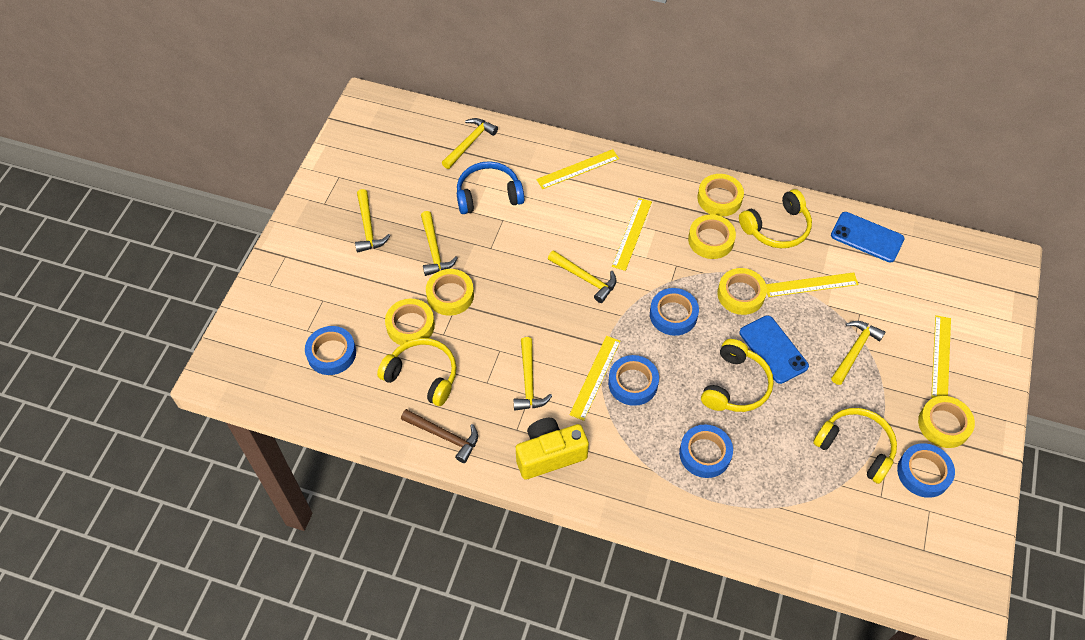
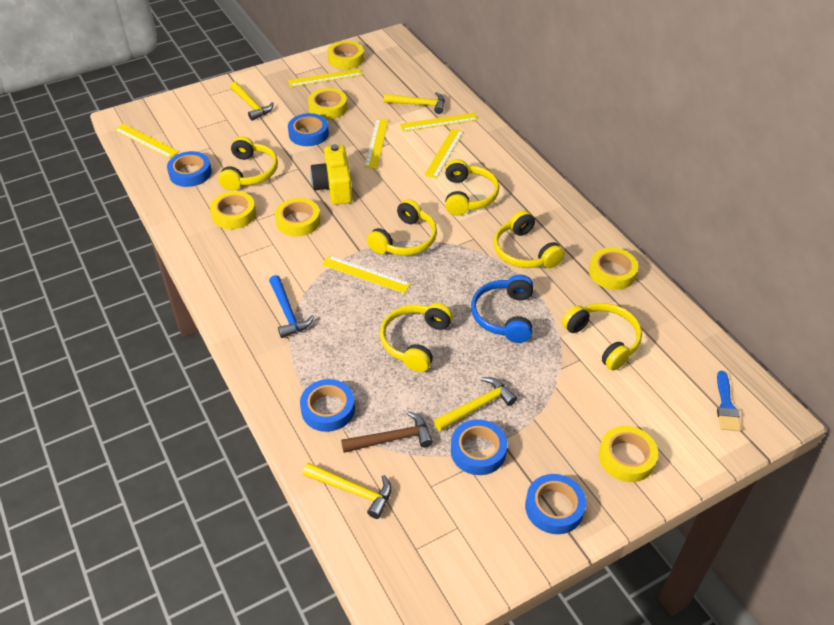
blue brush: none = 0 -> [717,371,741,431] = 1
blue hammer: none = 0 -> [269,275,314,338] = 1
blue phone: [739,315,809,384] [831,212,905,262] = 2 -> none = 0
yellow hammer: [355,189,390,253] [421,211,458,276] [442,118,498,169] [513,337,552,410] [548,250,616,303] [831,321,885,385] = 6 -> [230,82,274,121] [303,463,391,519] [384,92,445,114] [434,377,517,431] = 4
yellow headphones: [377,338,457,406] [701,339,774,412] [739,189,812,248] [813,408,897,484] = 4 -> [218,136,278,190] [367,199,437,256] [380,303,453,372] [445,159,499,216] [493,210,565,268] [562,303,642,370] = 6
yellow ruler: [536,149,619,189] [569,336,620,421] [612,198,652,271] [766,272,859,297] [931,315,951,398] = 5 -> [114,124,179,158] [288,69,362,87] [322,255,411,294] [364,119,389,169] [400,113,478,132] [424,129,464,179] = 6

